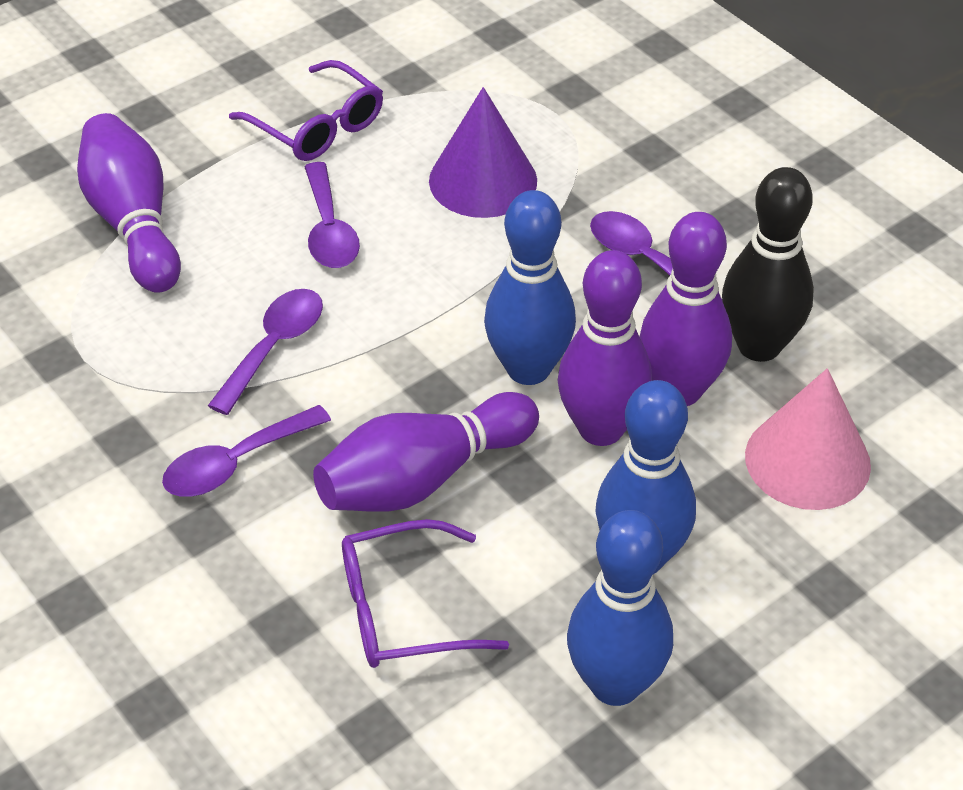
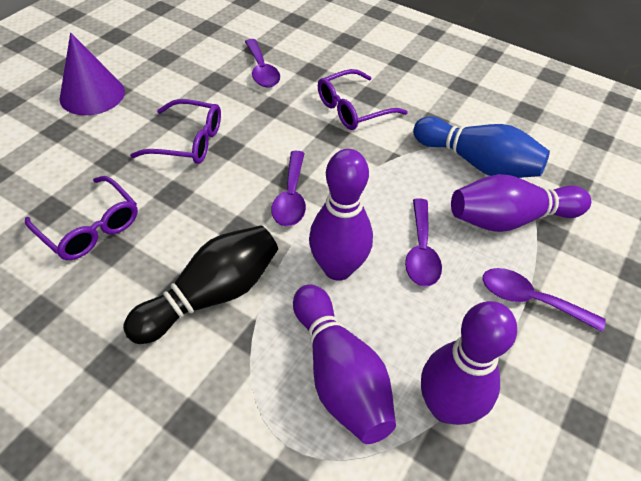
blue bowling pin: [484,190,576,385] [567,510,673,706] [596,380,696,574] = 3 -> [413,116,550,178] = 1
pink cone: [745,368,871,510] = 1 -> none = 0
purple glasses: [229,60,383,161] [342,519,509,668] = 2 -> [25,176,138,260] [130,99,221,164] [318,69,408,130] = 3

